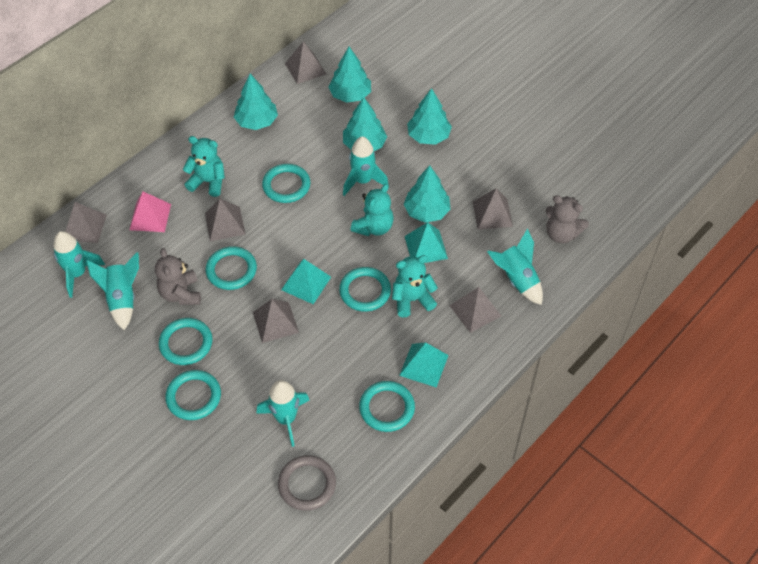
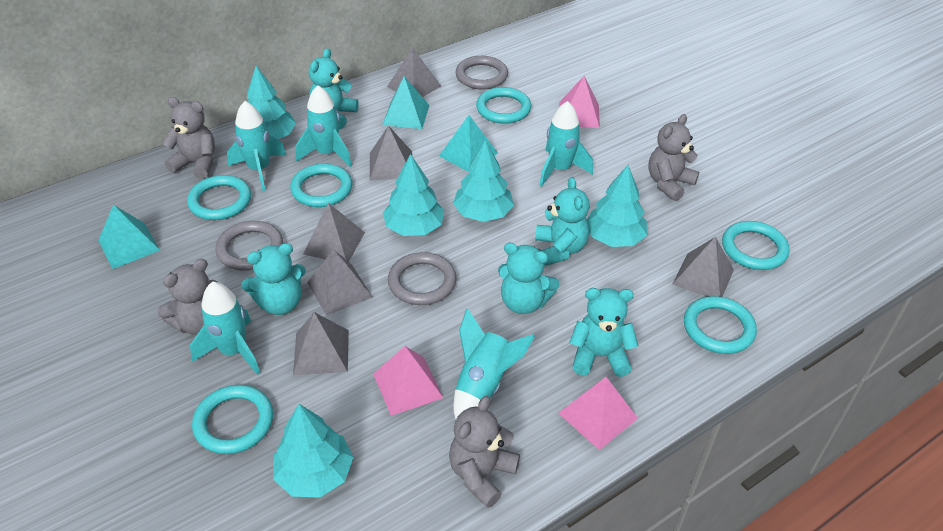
grey ring: [278,455,336,511] = 1 -> [216,221,283,270] [388,252,456,305] [455,56,508,90] = 3
grey teddy bear: [155,248,201,305] [546,195,589,243] = 2 -> [157,259,218,335] [162,97,215,179] [449,396,520,508] [648,114,699,201] = 4
pink pyramid: [129,192,171,232] = 1 -> [373,346,443,416] [559,76,600,128] [559,377,638,450] = 3
turquoise teddy bear: [183,136,225,197] [351,184,394,236] [392,255,438,317] = 3 -> [241,243,306,315] [309,48,359,129] [498,243,560,314] [535,177,590,266] [569,288,639,377] = 5

